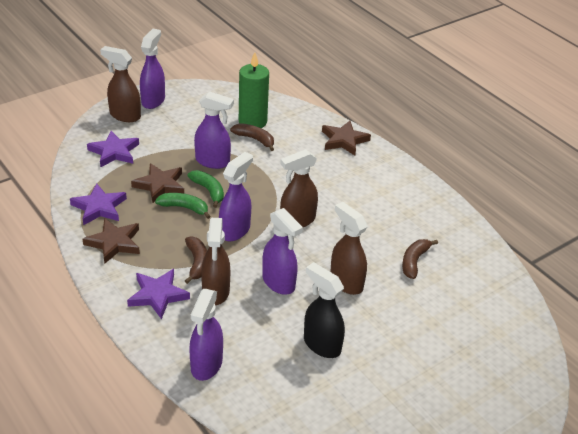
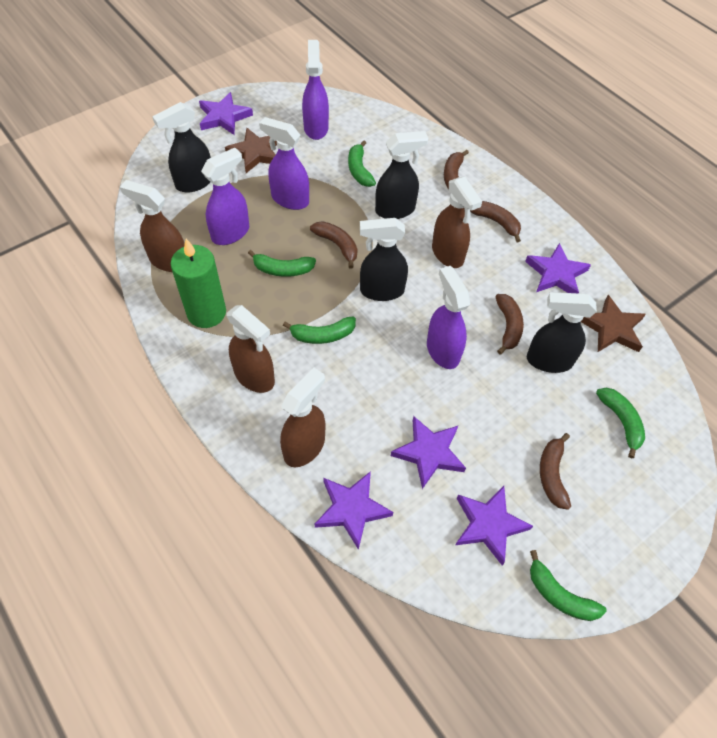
black spray bottle: [304,262,345,358] = 1 -> [152,102,211,192] [360,218,408,301] [375,131,428,219] [527,292,597,373] = 4
brown banana: [185,236,207,284] [230,123,274,151] [402,239,438,279] = 3 -> [310,221,357,269] [444,150,469,189] [470,201,521,242] [495,294,524,354] [540,433,571,510] = 5
brown star: [83,218,140,264] [131,163,184,203] [322,121,371,155] = 3 -> [225,128,277,173] [581,295,646,352] = 2
green banana: [155,193,211,219] [188,170,224,208] = 2 -> [248,250,316,277] [283,317,356,344] [348,140,376,187] [530,550,607,621] [596,388,645,458] = 5
purple spray bottle: [140,29,165,109] [189,289,223,381] [194,91,234,169] [219,152,253,241] [262,208,303,295] = 5 -> [201,148,249,245] [259,117,309,210] [302,40,329,140] [427,266,470,369] = 4
purple star: [70,183,127,225] [87,131,139,167] [127,269,190,319] = 3 -> [199,92,253,135] [315,471,393,550] [391,416,466,489] [456,486,533,566] [525,243,591,293] = 5

